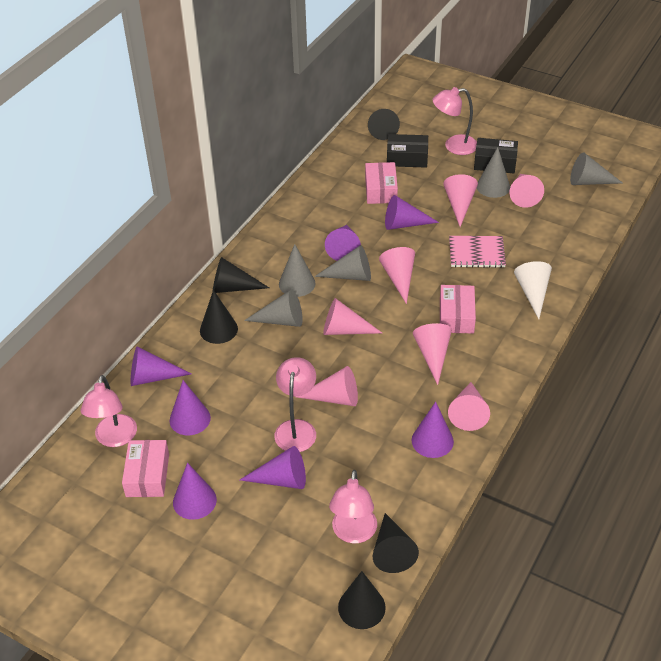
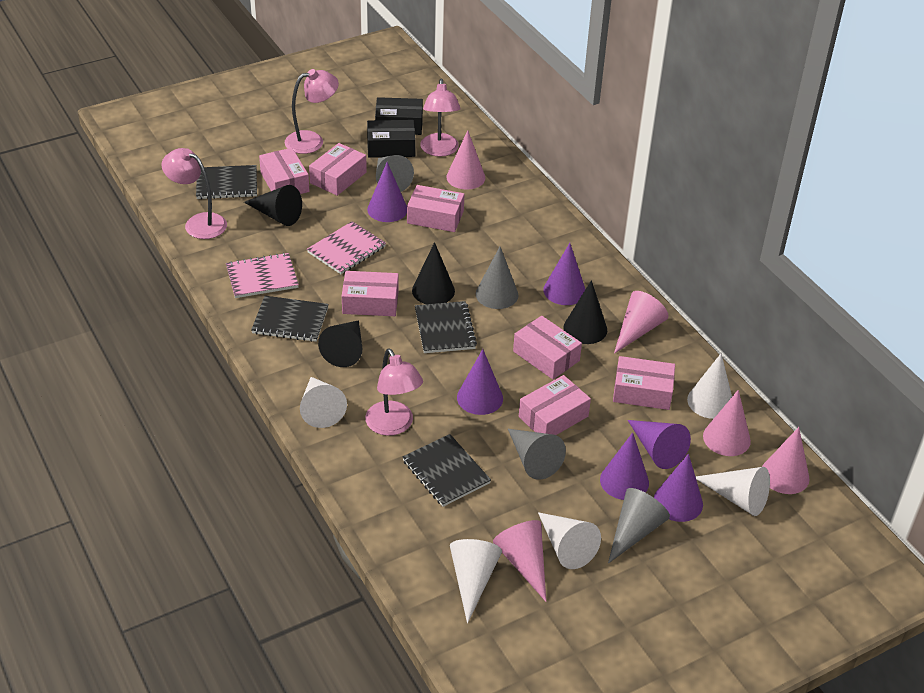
black cone: [200,290,238,344] [213,257,269,293] [338,571,386,629] [368,109,400,140] [373,513,419,573] = 5 -> [244,185,302,226] [318,320,362,367] [412,242,455,304] [563,280,607,344] = 4
black notebook: none = 0 -> [196,165,257,199] [251,296,329,342] [403,434,491,507] [415,301,477,353] = 4
grey cone: [244,289,303,327] [279,244,316,297] [314,245,371,281] [477,147,510,198] [570,152,623,185] = 5 -> [376,155,414,192] [476,247,518,309] [508,429,566,480] [608,488,670,564] = 4
pink box: [122,440,169,497] [365,162,398,204] [440,285,476,334] = 3 -> [259,148,309,194] [309,143,367,196] [342,271,399,316] [407,185,464,232] [513,316,582,379] [519,375,591,435] [613,356,675,410] = 7
pink cone: [296,366,358,406] [323,298,382,335] [379,247,415,304] [413,323,452,385] [443,174,478,227] [448,382,490,431] [509,174,544,208] = 7 -> [446,130,485,190] [493,520,546,602] [614,291,668,354] [703,390,751,456] [762,427,810,494] = 5
pink notebook: [449,236,506,268] = 1 -> [226,253,299,298] [307,221,386,274] = 2
purple cone: [131,347,191,386] [170,380,211,435] [173,463,217,520] [240,446,306,489] [325,225,361,261] [385,195,439,230] [412,402,454,458] = 7 -> [367,162,407,222] [457,349,503,415] [543,243,585,305] [600,432,649,500] [628,420,691,469] [654,454,703,522] = 6
white cone: [514,261,552,319] = 1 -> [300,377,347,428] [450,539,502,623] [538,512,601,569] [687,354,732,419] [695,467,770,516] = 5

